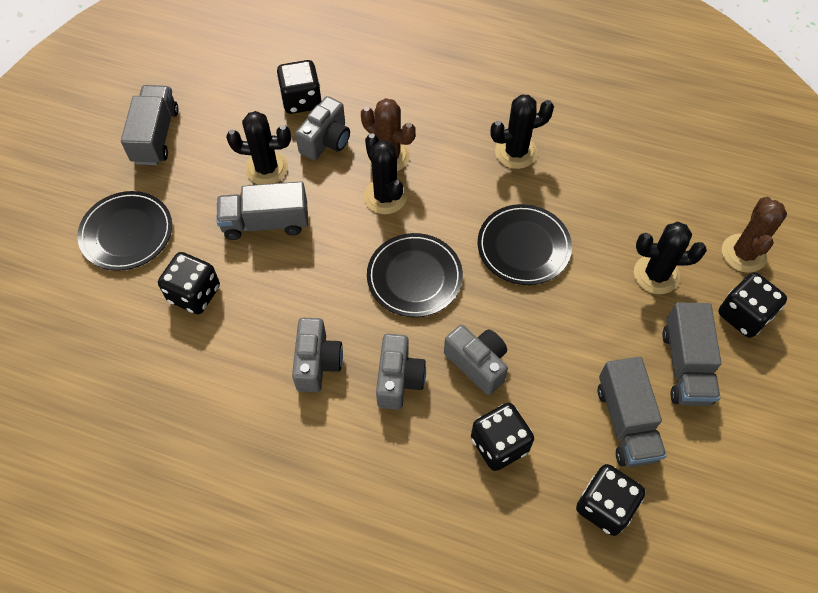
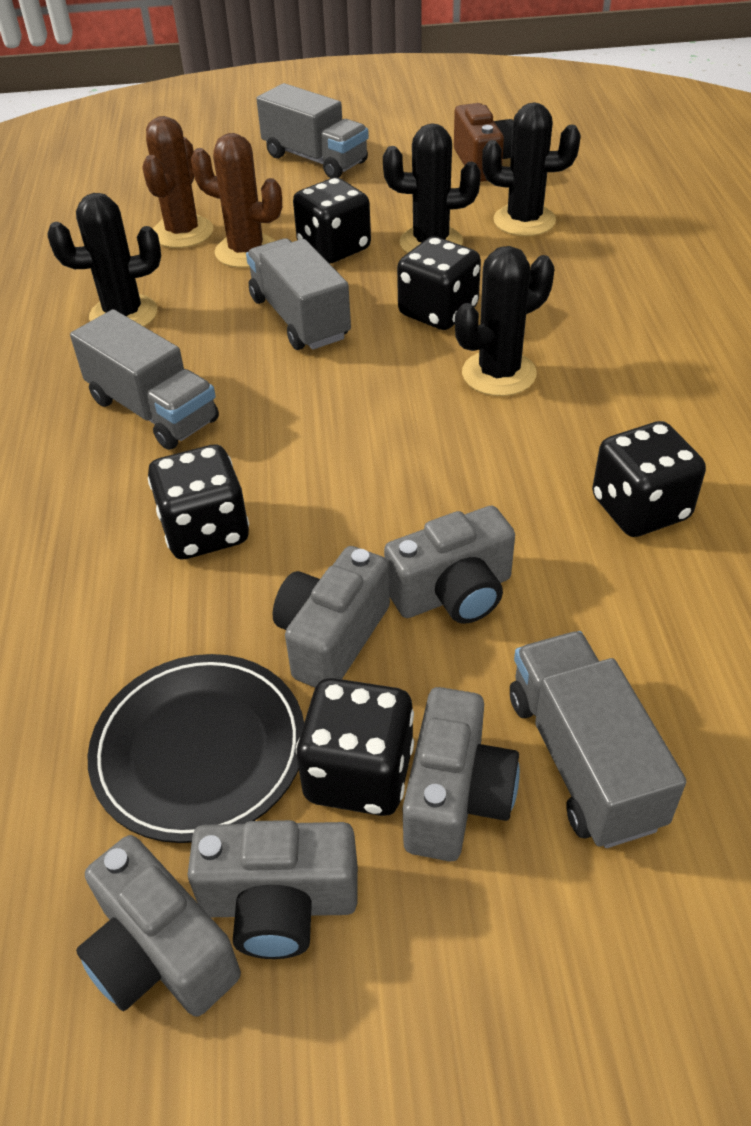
black plate: [77,191,172,271] [367,233,463,317] [478,204,572,285] = 3 -> [88,654,304,843] = 1
brown camera: none = 0 -> [454,103,513,182] = 1
grey camera: [292,318,343,392] [295,96,350,160] [376,334,426,410] [444,325,508,395] = 4 -> [76,835,241,1017] [187,820,358,959] [273,546,390,688] [384,506,515,624] [403,687,520,861] = 5

